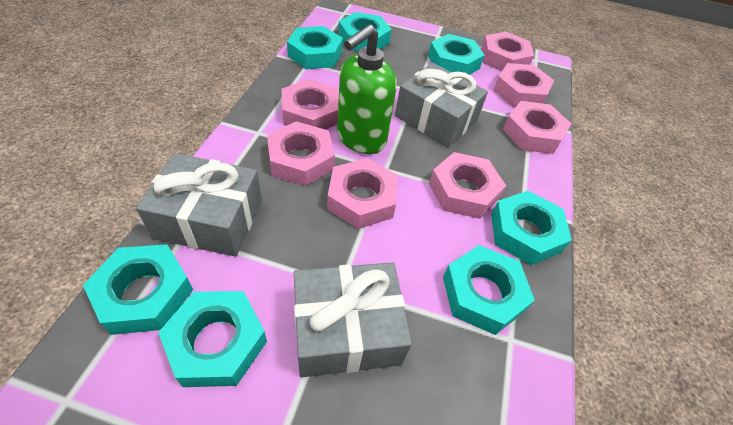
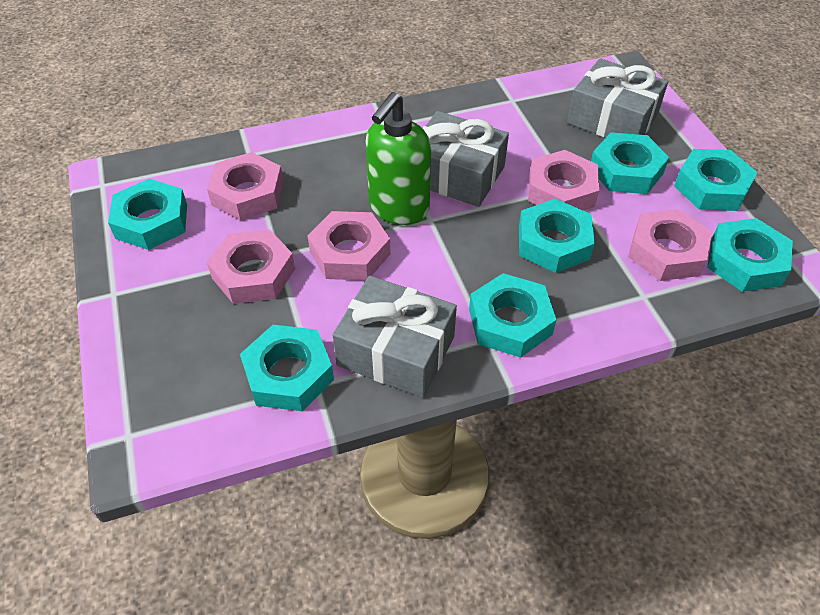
pink nut: [267,121,335,186] [282,79,339,130] [327,158,398,229] [429,152,506,219] [481,32,534,71] [494,63,555,107] [503,101,571,154] = 7 -> [207,152,284,220] [207,229,295,304] [308,211,390,280] [528,150,599,211] [628,209,712,281] = 5

